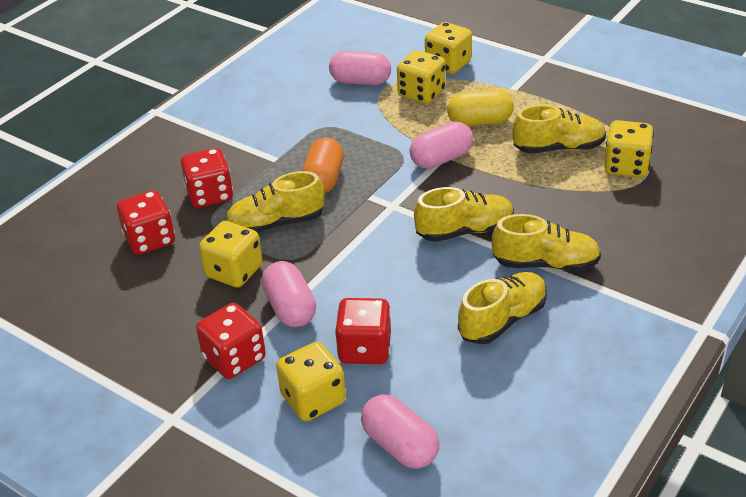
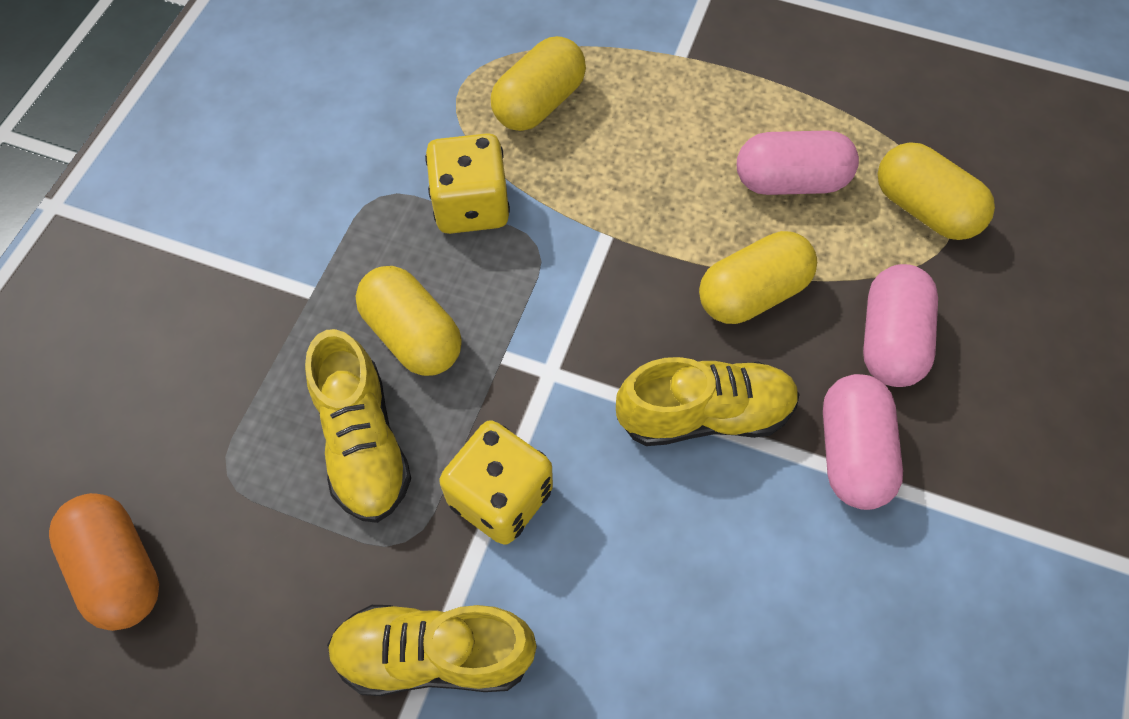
pink capsule: [262,261,316,327] [329,51,391,85] [361,394,439,469] [410,121,473,169] = 4 -> [737,130,859,195] [823,374,903,510] [863,264,938,387] = 3
red dice: [117,190,175,255] [181,148,233,208] [196,303,266,379] [335,298,391,364] = 4 -> none = 0
yellow capsule: [447,89,514,126] = 1 -> [355,266,462,376] [491,36,586,131] [699,231,817,324] [878,142,995,240] = 4
yellow dice: [199,221,263,288] [276,342,346,421] [397,50,445,104] [425,22,472,74] [604,120,654,178] = 5 -> [425,133,510,234] [439,420,553,545] = 2
yellow shoe: [225,171,324,233] [414,187,514,242] [458,272,547,344] [492,214,601,272] [513,105,606,154] = 5 -> [305,329,411,523] [327,605,537,696] [616,357,800,446] = 3

